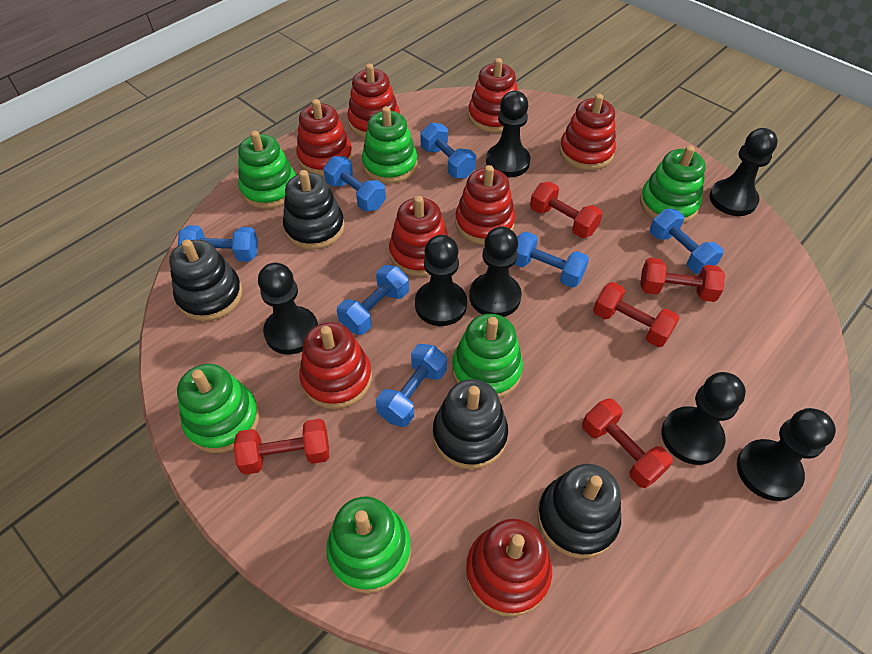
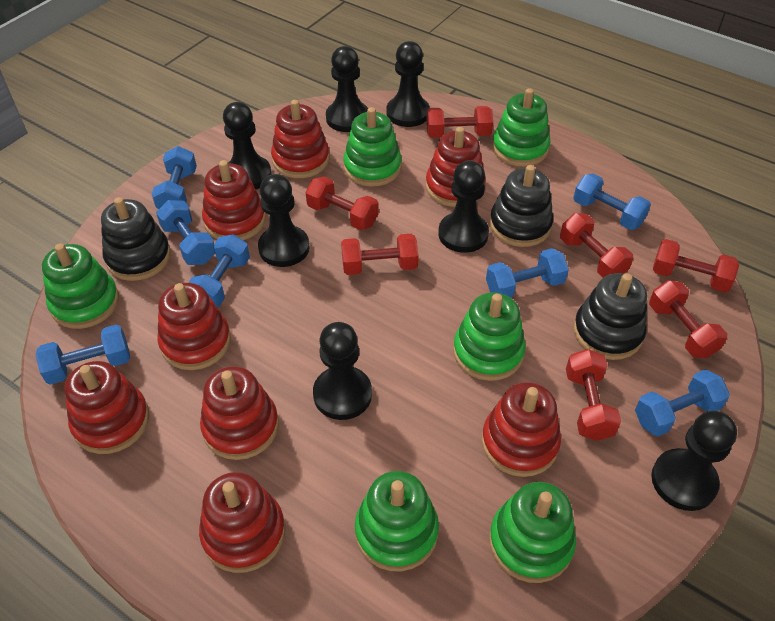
black stacking toy: [169,239,242,321] [283,170,345,250] [433,379,508,469] [537,464,621,559] = 4 -> [101,197,171,281] [490,165,553,247] [573,273,647,360] = 3
red dumbbell: [233,419,329,475] [530,182,603,238] [582,399,673,488] [593,282,679,347] [640,258,725,302] = 5 -> [306,177,379,230] [341,234,419,275] [426,106,493,138] [560,213,633,278] [566,349,621,441] [649,280,727,358] [653,239,739,293] = 7

